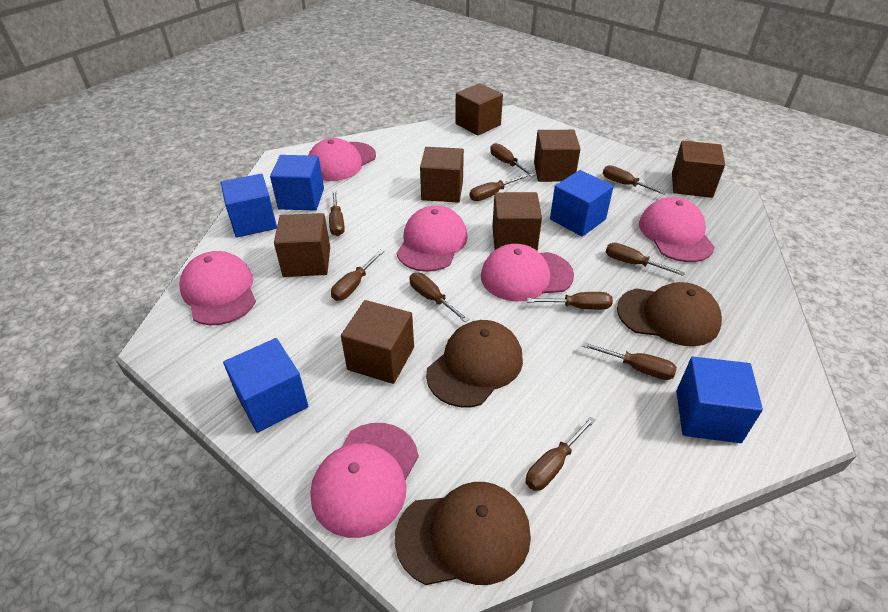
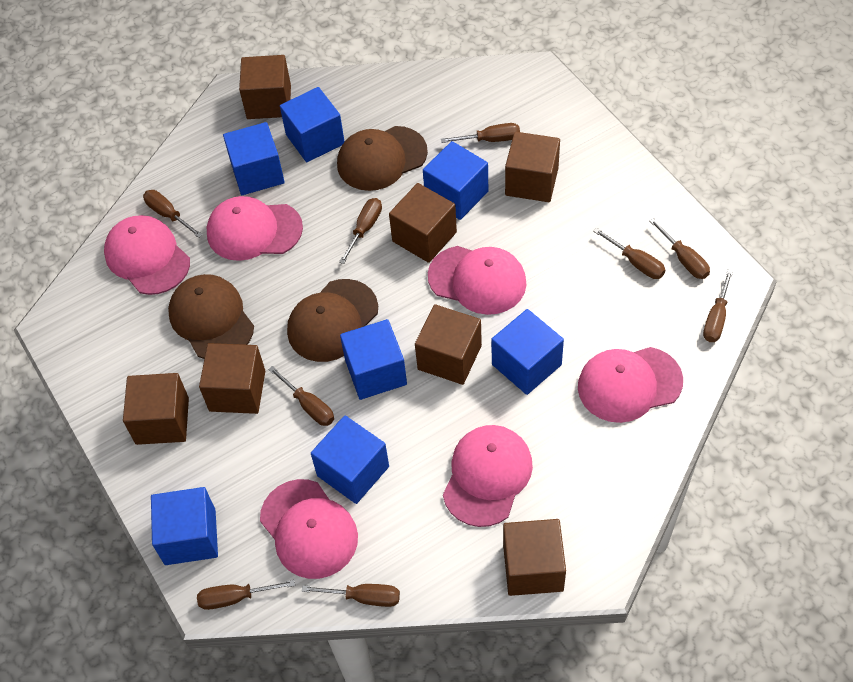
blue cube: [221,174,277,238] [223,338,308,433] [270,155,324,211] [550,170,614,237] [676,357,763,443] = 5 -> [151,487,218,565] [223,122,285,195] [280,87,345,162] [311,415,389,504] [340,319,407,400] [423,141,488,220] [491,309,564,395] = 7
brown screwdriver: [329,191,345,236] [331,250,384,301] [409,273,469,322] [470,174,527,201] [490,143,535,177] [526,416,596,491] [527,292,613,310] [582,342,677,380] [603,165,667,195] [606,243,685,276] = 10 -> [143,190,203,238] [197,580,295,610] [268,366,334,426] [302,584,400,607] [339,198,382,264] [441,123,520,143] [593,228,666,279] [649,218,710,279] [703,269,733,342] = 9

